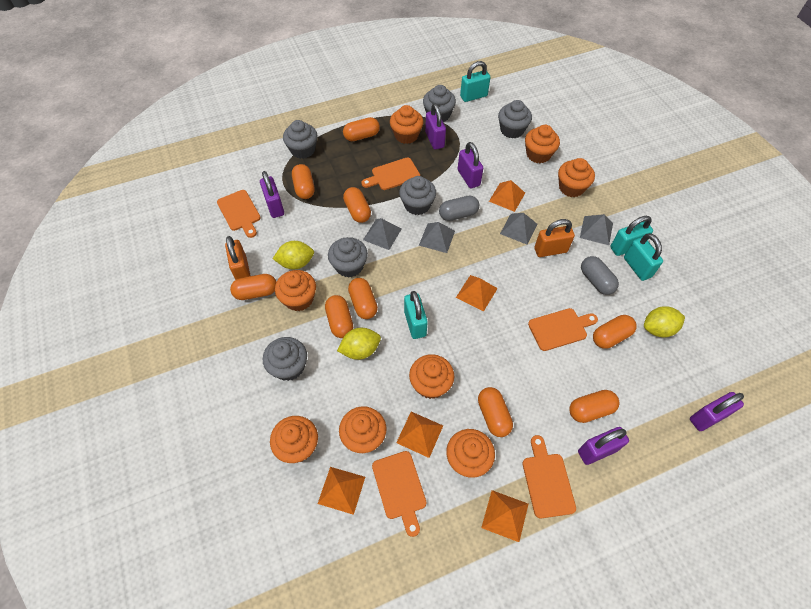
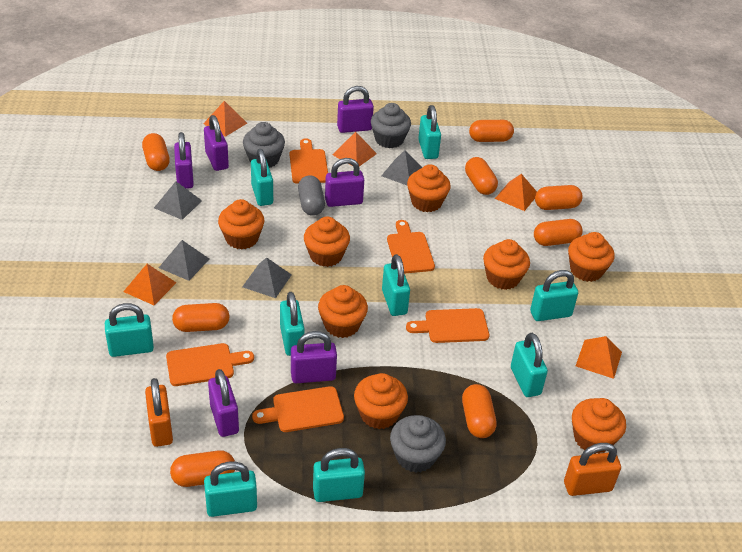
grey capsule: [439,196,479,221] [581,256,619,295] = 2 -> [298,175,325,216] = 1
grey cupcake: [263,337,307,381] [283,120,318,159] [328,237,368,278] [399,176,436,215] [423,85,456,122] [498,100,532,138] = 6 -> [243,122,285,168] [371,103,411,148] [390,415,446,473] = 3
orange capsule: [230,274,276,300] [292,164,315,199] [325,295,353,338] [343,117,380,141] [343,187,371,223] [348,278,378,319] [478,387,513,437] [569,390,620,423] [593,315,637,349] = 9 -> [142,133,170,171] [170,450,235,487] [172,303,230,332] [462,384,497,438] [465,157,498,195] [469,120,514,142] [534,219,583,246] [535,185,583,210] = 8
purple padlock: [260,171,284,218] [425,103,446,150] [458,142,483,188] [578,427,629,465] [690,392,744,431] = 5 -> [174,132,194,189] [204,115,229,171] [208,369,239,437] [291,331,337,383] [325,158,364,207] [337,86,374,133] = 6
turquoise padlock: [404,291,428,339] [460,61,491,102] [610,216,653,256] [624,233,663,281] = 4 -> [105,303,154,357] [204,462,257,517] [251,149,273,206] [280,292,305,356] [313,448,365,502] [382,254,410,316] [418,105,441,159] [511,333,548,397] [530,270,578,321] = 9
yellow lemon: [273,241,314,269] [337,328,381,360] [644,306,685,337] = 3 -> none = 0

